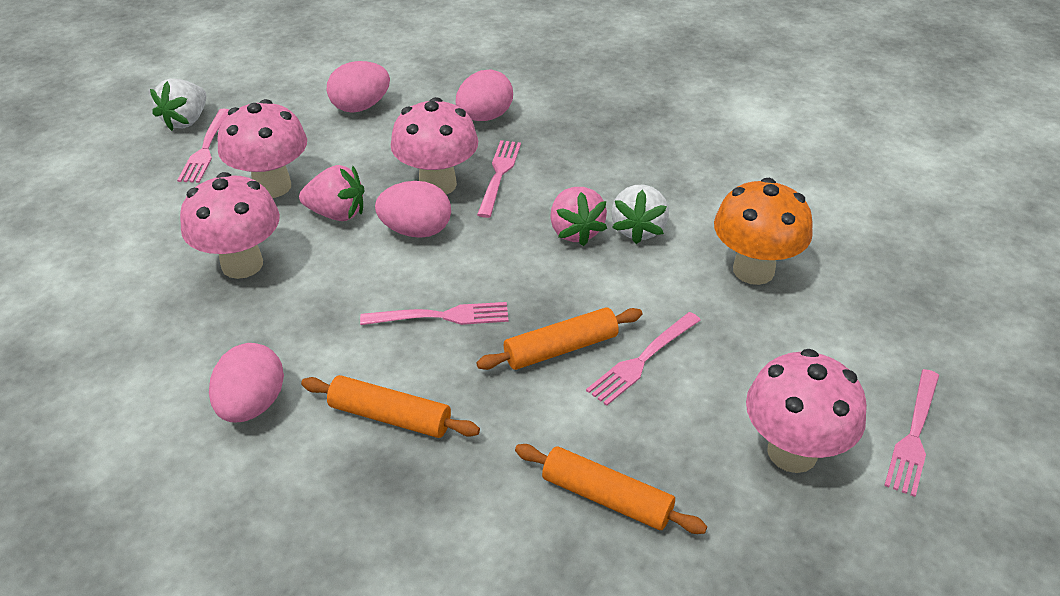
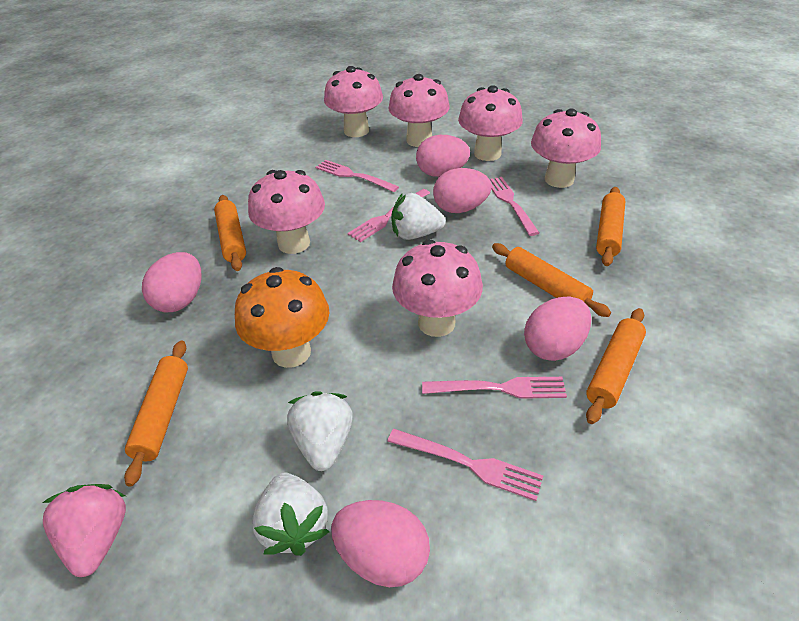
orange rolling pin: [301,375,480,438] [476,307,642,370] [515,444,707,534] = 3 -> [124,340,188,487] [214,195,246,271] [492,243,611,317] [586,308,646,424] [596,187,626,266] = 5
pink egg: [209,343,284,422] [327,61,390,113] [375,181,451,238] [456,69,513,121] = 4 -> [142,252,202,313] [331,500,430,587] [416,135,470,177] [433,168,492,213] [524,296,591,361] = 5
pink mushroom: [180,172,280,279] [218,99,307,198] [391,97,478,195] [746,349,867,473] = 4 -> [248,170,325,254] [324,66,383,137] [388,74,450,147] [392,239,483,337] [458,85,523,161] [531,108,601,188] = 6
pink strawberry: [299,165,364,221] [550,187,607,246] = 2 -> [42,484,126,577] = 1
white strawberry: [150,79,206,131] [611,185,669,244] = 2 -> [252,473,329,556] [287,391,353,471] [391,193,446,240] = 3

